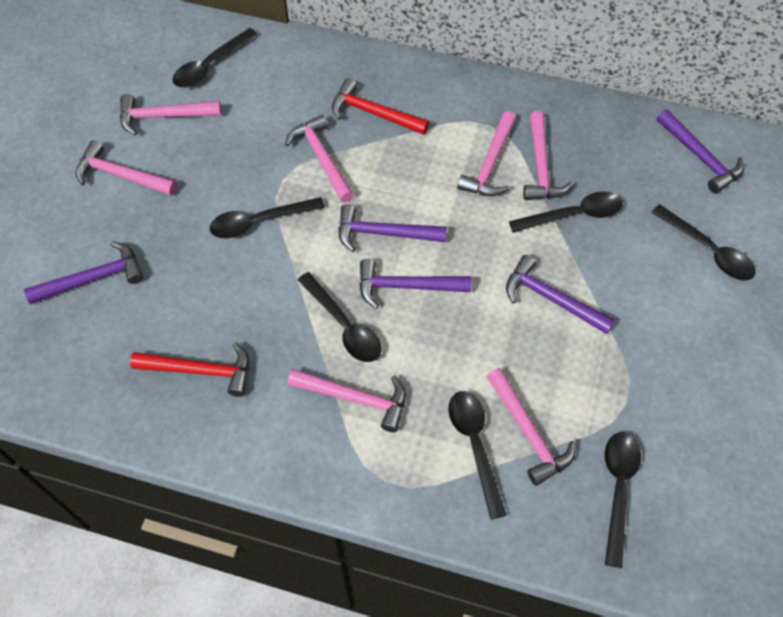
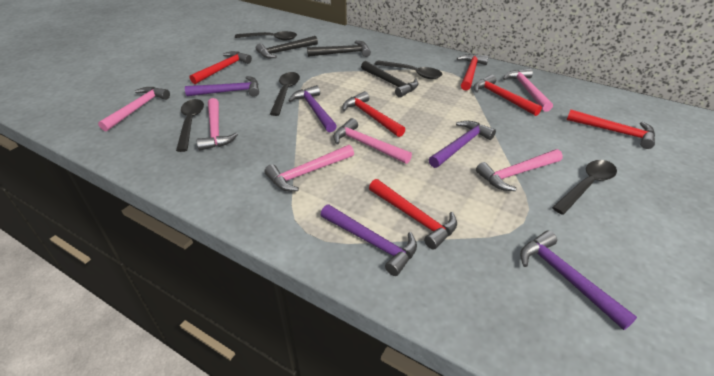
black hammer: none = 0 -> [256,36,318,58] [307,41,371,57] [361,61,418,98] = 3
black spoon: [173,28,257,88] [210,197,325,238] [298,272,381,362] [448,391,507,520] [509,191,623,233] [605,432,641,568] [651,204,755,281] = 7 -> [176,99,204,152] [235,31,297,40] [270,72,300,116] [375,61,442,79] [552,160,617,215] = 5
pink hammer: [75,140,177,196] [120,94,222,135] [285,115,354,202] [288,369,406,432] [457,111,516,196] [487,368,576,486] [523,111,573,200] = 7 -> [98,87,170,132] [196,98,238,151] [264,145,354,191] [333,118,412,164] [476,149,563,191] [503,68,553,112] = 6
red hammer: [130,342,249,397] [332,78,429,135] = 2 -> [189,51,252,84] [342,91,405,137] [369,179,457,250] [457,54,489,91] [474,74,542,116] [567,109,655,149] = 6

